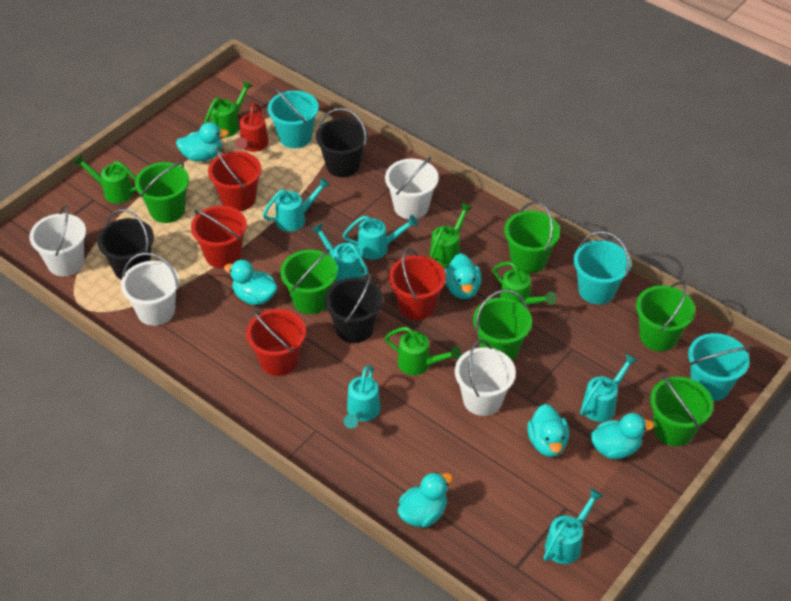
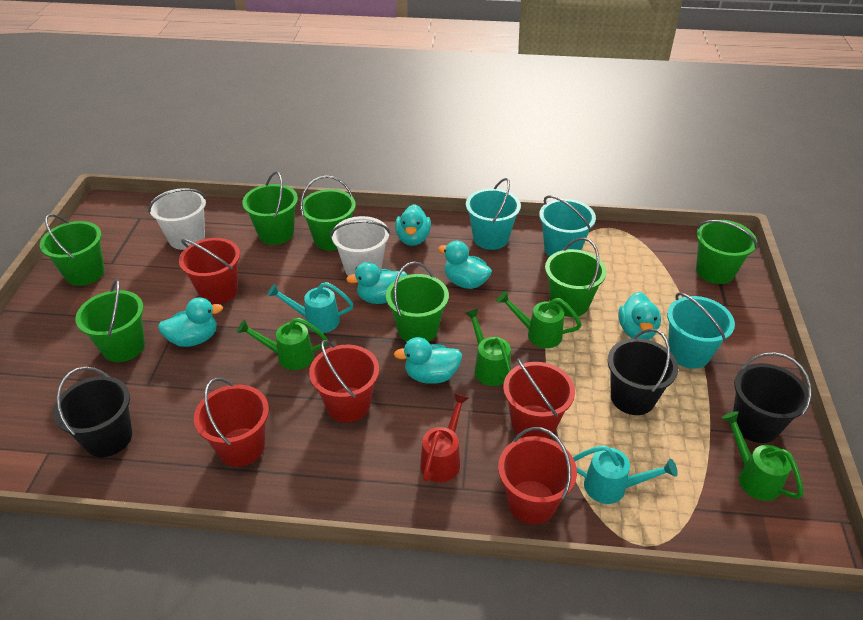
green bucket: [135,162,189,223] [280,249,338,314] [473,290,532,361] [504,202,560,273] [636,282,695,351] [650,375,713,446] = 6 -> [40,214,104,286] [75,279,145,362] [242,171,298,245] [300,175,356,251] [386,262,449,342] [545,238,607,317] [696,220,757,284] = 7
green watering can: [73,154,136,204] [204,80,253,138] [385,327,461,375] [430,203,473,267] [493,262,556,307] = 5 -> [237,318,328,370] [465,308,511,386] [497,291,582,348] [722,411,803,501] = 4
red bucket: [191,206,247,268] [208,147,262,211] [246,309,306,376] [389,248,446,320] = 4 -> [179,238,240,304] [194,378,269,467] [309,340,379,422] [498,427,577,524] [503,358,575,438] = 5
turquoise watering can: [263,177,330,232] [312,223,369,282] [343,215,418,260] [344,365,381,429] [544,488,603,564] [580,353,638,422] = 6 -> [267,282,353,333] [573,445,678,504] = 2
white bucket: [29,205,86,276] [121,253,179,326] [385,157,439,219] [455,340,516,416] = 4 -> [148,188,207,250] [330,216,390,276] = 2

